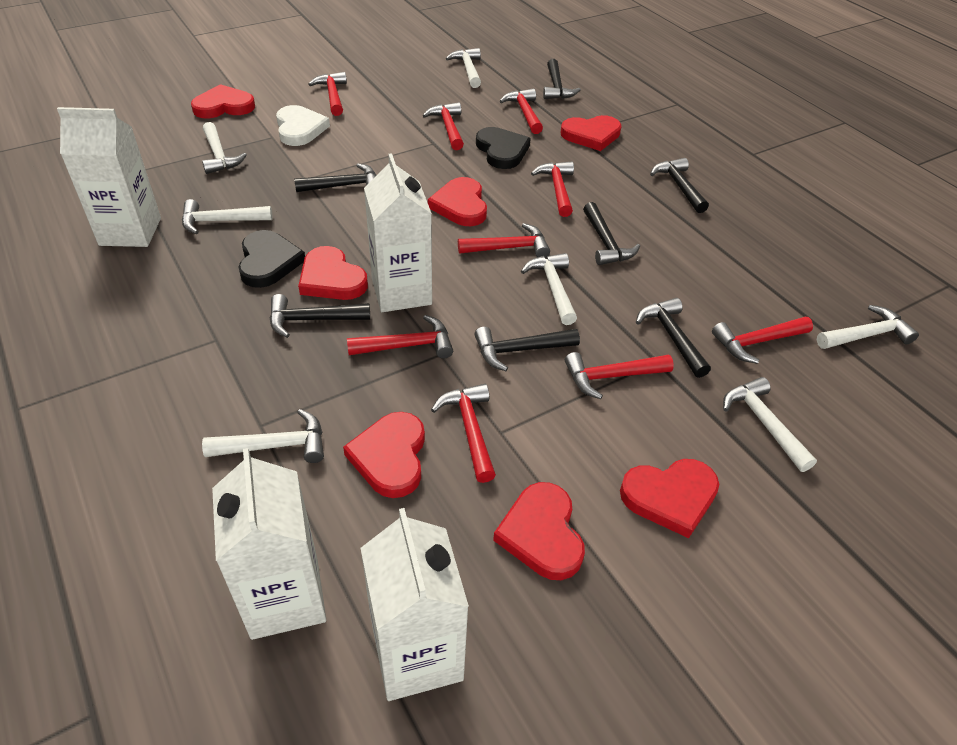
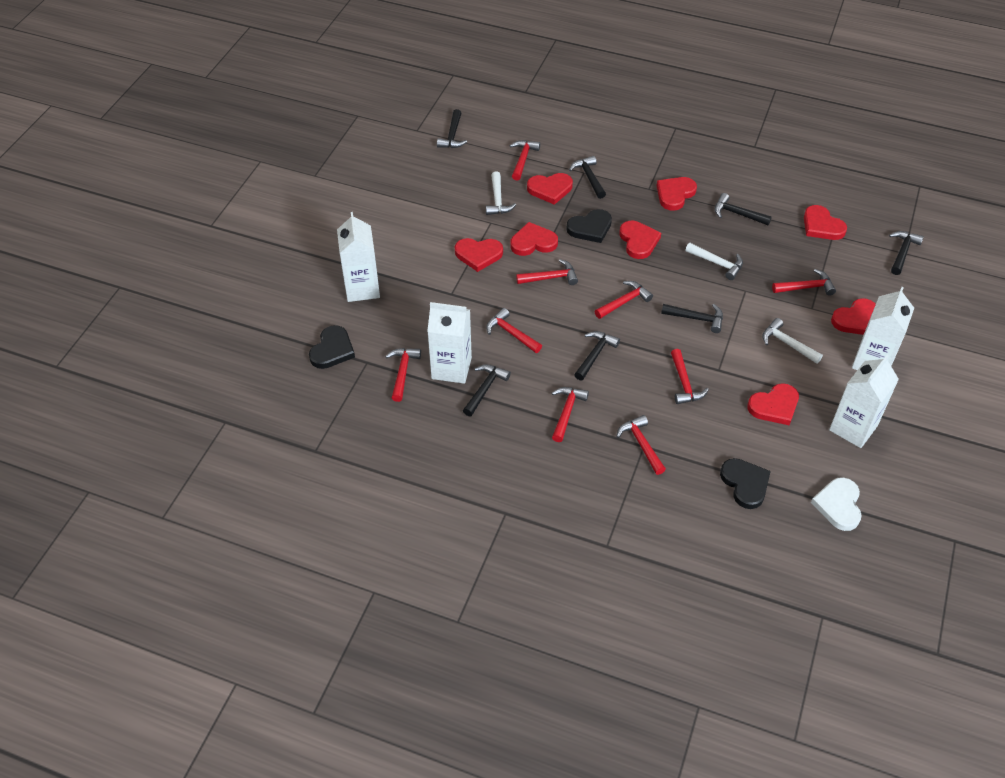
black heart: [239,230,305,288] [476,127,531,169] = 2 -> [309,325,355,369] [566,209,612,243] [720,458,771,509] = 3
red heart: [191,84,255,118] [298,246,368,300] [343,412,425,498] [428,177,487,226] [493,482,585,580] [560,115,622,151] [620,459,719,538] = 7 -> [455,238,503,272] [510,222,558,256] [527,173,573,205] [619,221,661,259] [656,177,697,211] [748,383,799,425] [804,205,847,240] [831,298,876,335] = 8
white hammer: [182,199,273,234] [202,122,247,174] [202,409,324,463] [446,48,481,88] [521,253,577,325] [723,377,817,472] [817,305,919,349] = 7 -> [486,172,516,215] [685,243,743,280] [762,318,823,364] = 3

